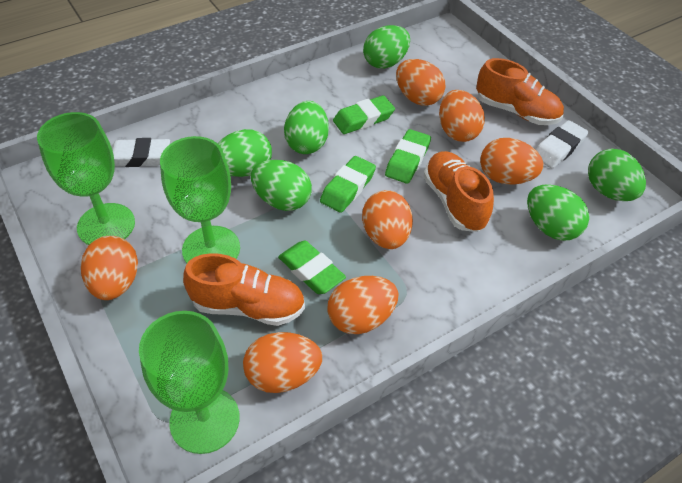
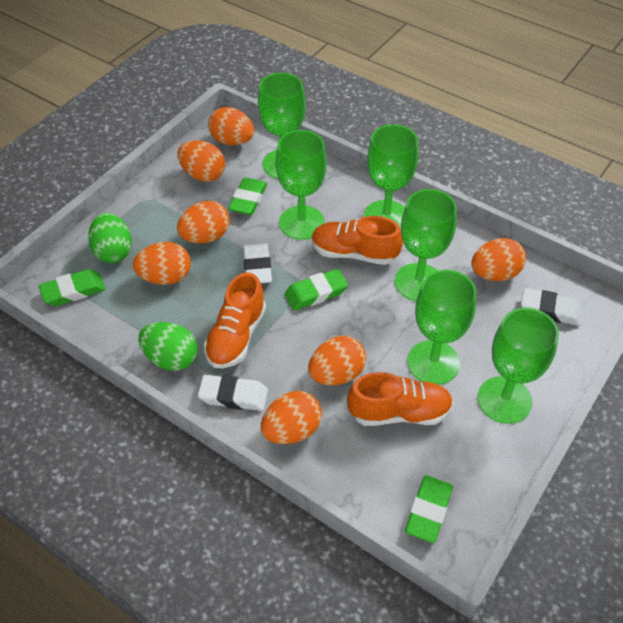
green egg: [218,129,272,177] [251,160,312,211] [284,101,329,154] [363,25,410,69] [527,184,589,241] [588,149,646,201] = 6 -> [88,213,132,263] [139,322,197,371] = 2
green goblet: [37,112,135,245] [139,311,240,454] [160,136,240,263] = 3 -> [258,73,306,179] [276,130,327,240] [364,124,418,229] [395,189,457,301] [407,269,477,385] [478,307,559,424] = 6
white eraser: [111,138,170,167] [536,120,589,168] = 2 -> [198,375,268,411] [243,244,272,283] [521,288,583,326] = 3

